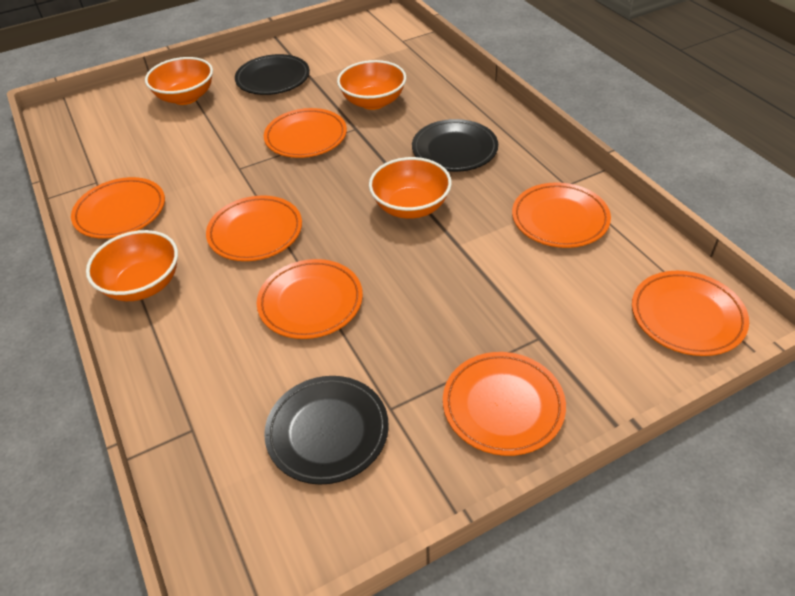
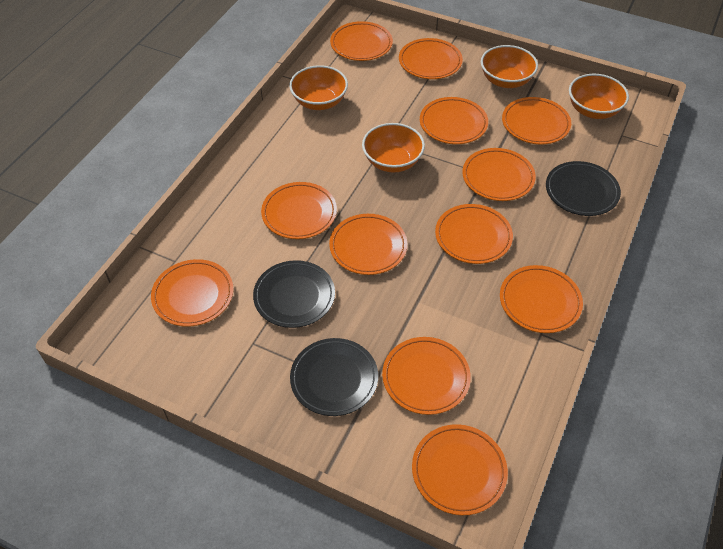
orange plate: [71,177,165,239] [206,195,302,261] [257,259,363,339] [264,108,347,158] [443,352,566,456] [512,182,611,248] [632,271,749,356] = 7 -> [151,259,233,327] [261,182,337,239] [329,214,407,275] [330,21,393,61] [382,337,471,415] [399,38,463,79] [412,424,508,516] [420,97,488,144] [435,204,513,264] [462,148,536,201] [500,265,583,333] [502,97,571,144] = 12

